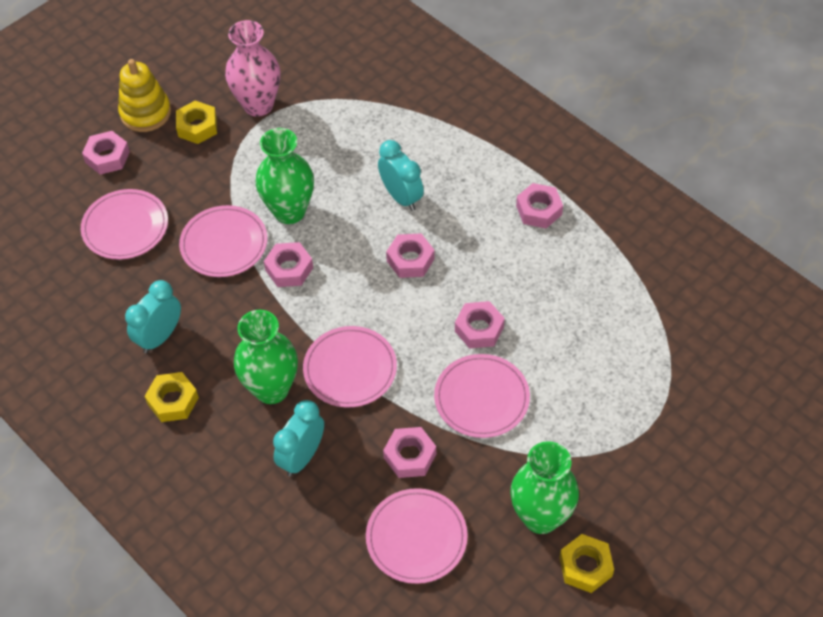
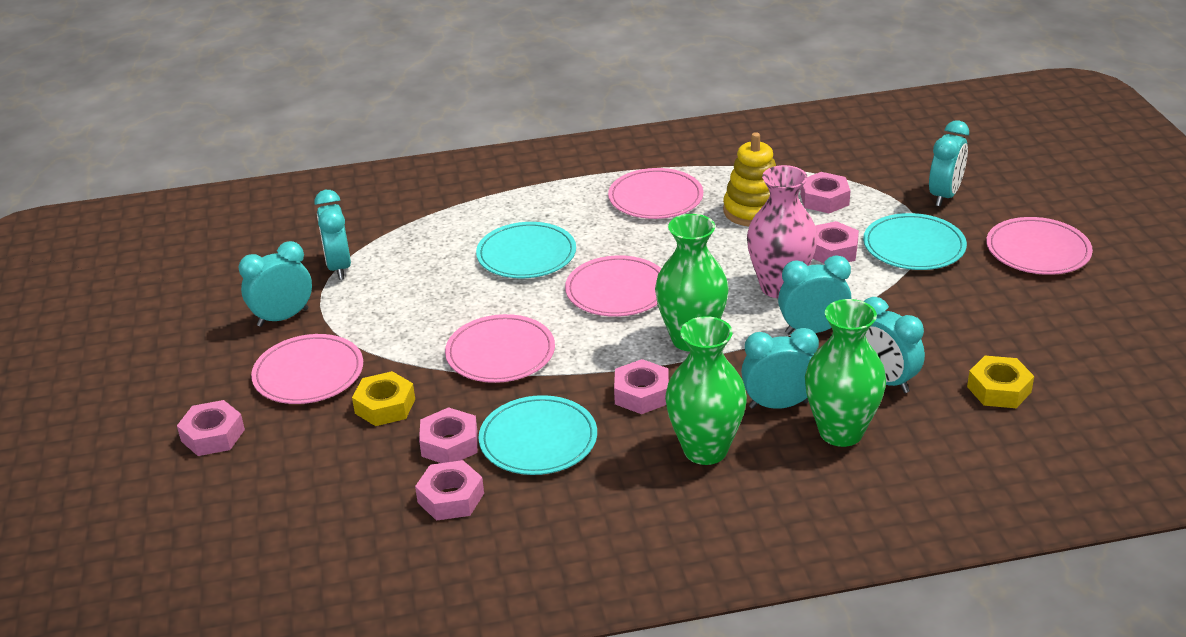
turquoise clock: [125,280,181,353] [273,400,324,477] [378,140,424,211] = 3 -> [239,241,312,327] [314,190,351,280] [741,328,819,409] [778,256,851,335] [864,297,925,393] [929,120,969,206] = 6
turquoise plate: none = 0 -> [476,222,576,278] [478,395,597,475] [863,213,967,270] = 3
yellow nut: [145,372,199,422] [176,100,217,144] [559,534,614,593] = 3 -> [352,371,415,426] [967,356,1034,408] = 2

